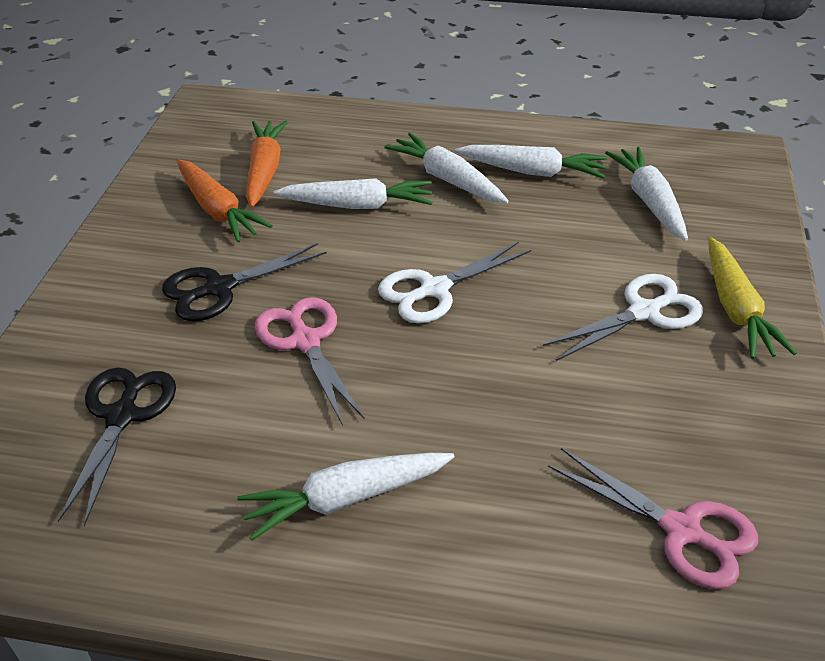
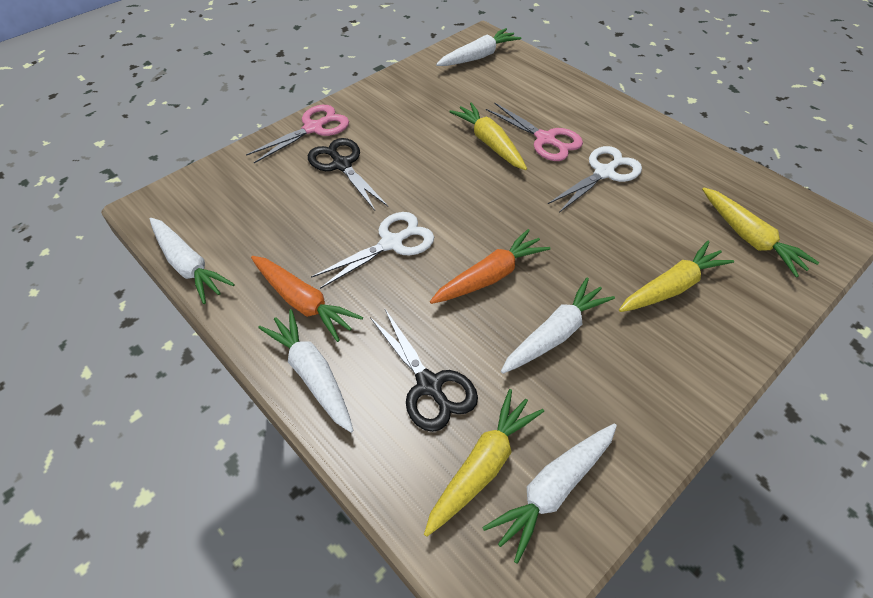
yellow carrot: [708,237,797,359] = 1 -> [424,389,544,537] [449,102,527,170] [619,241,734,312] [702,188,819,277] = 4

